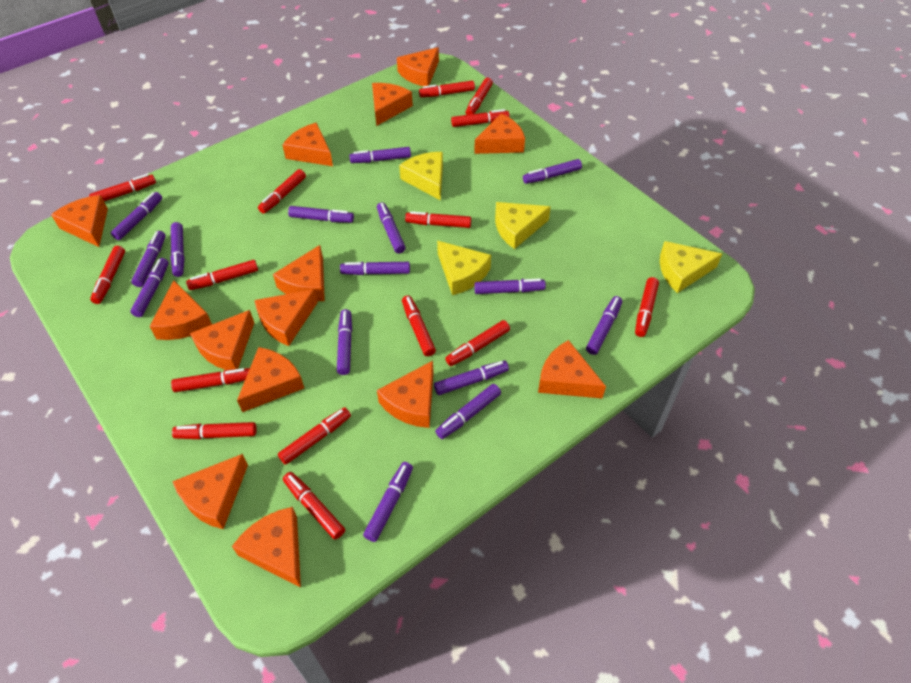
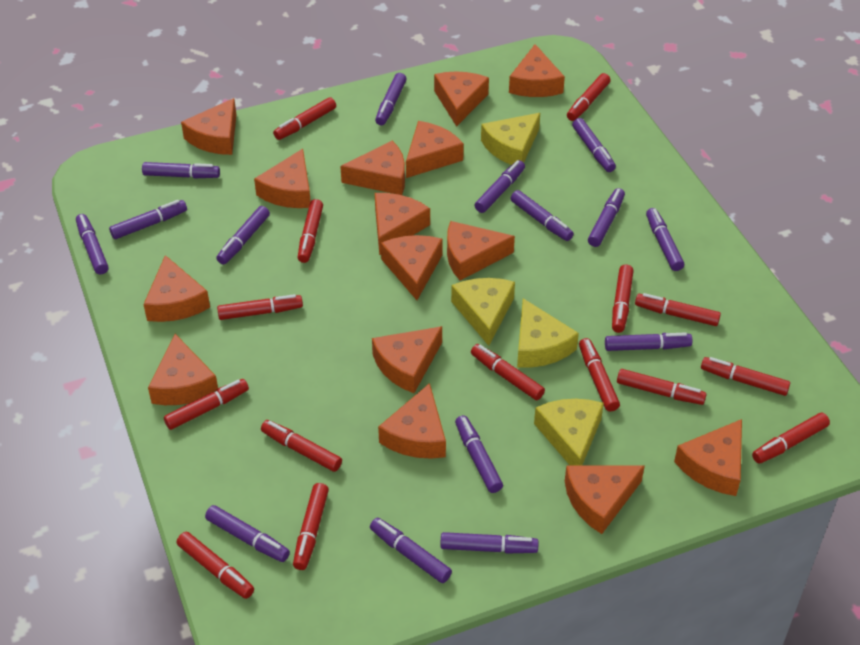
orange cheese: [51,195,108,247] [149,280,212,340] [172,454,248,529] [190,310,254,370] [232,507,301,588] [237,347,304,412] [254,289,318,346] [273,245,325,301] [283,123,333,166] [372,83,413,126] [377,361,433,428] [397,47,439,86] [474,113,525,154] [538,340,606,399] = 14 -> [143,255,210,322] [148,334,218,405] [181,98,236,155] [254,149,311,208] [340,141,405,195] [372,326,442,393] [375,193,430,255] [378,383,446,459] [381,235,443,300] [406,121,464,178] [434,71,489,127] [447,221,515,280] [509,44,565,97] [565,465,645,534] [674,419,742,496] = 15

